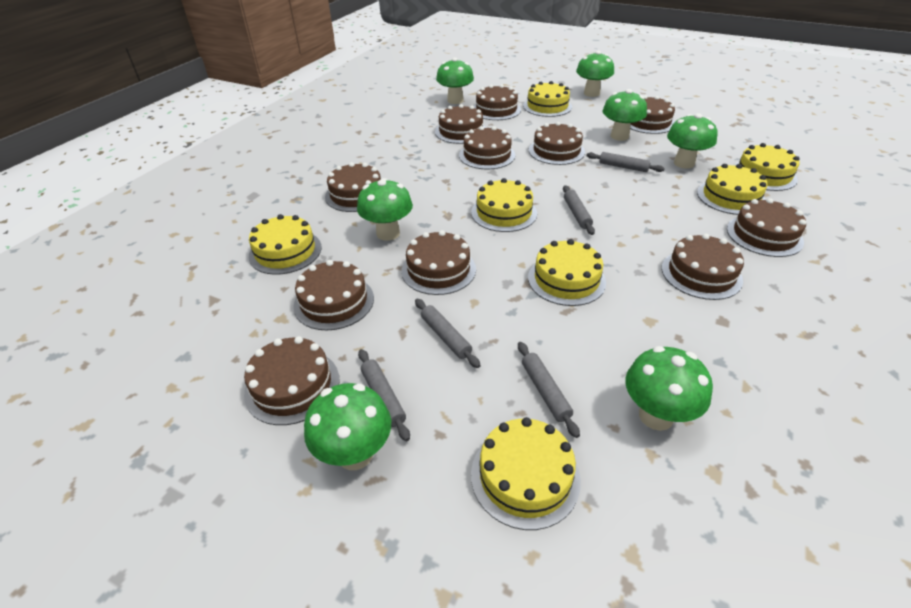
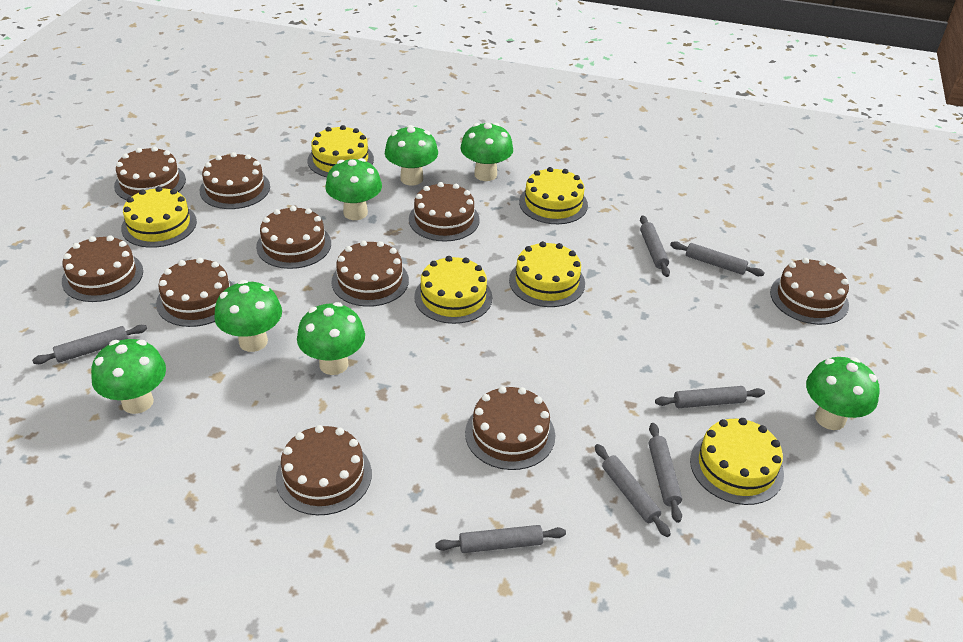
brown cake: [244,336,339,425] [293,260,374,330] [325,162,381,212] [401,230,476,295] [435,104,486,144] [459,126,515,169] [474,84,521,120] [529,122,585,165] [630,95,675,134] [662,234,744,300] [727,198,806,257] = 11 -> [62,235,143,302] [114,147,186,200] [156,257,234,327] [200,152,270,209] [256,206,331,269] [276,425,372,515] [332,240,409,307] [409,182,480,242] [465,386,555,470] [770,258,849,325] = 10
grey rolling pin: [358,349,410,441] [415,299,481,368] [518,342,580,438] [563,185,595,235] [586,152,665,172] = 5 -> [32,325,147,364] [435,525,566,553] [595,444,671,537] [640,216,670,277] [649,423,682,523] [655,386,765,408] [670,241,765,276] = 7
yellow cake: [249,214,322,275] [471,178,537,232] [471,417,581,530] [523,81,572,117] [528,239,606,306] [697,164,768,215] [734,143,800,191] = 7 -> [121,186,197,248] [307,125,374,177] [414,256,492,324] [509,241,585,307] [519,167,588,224] [690,418,784,505] = 6

